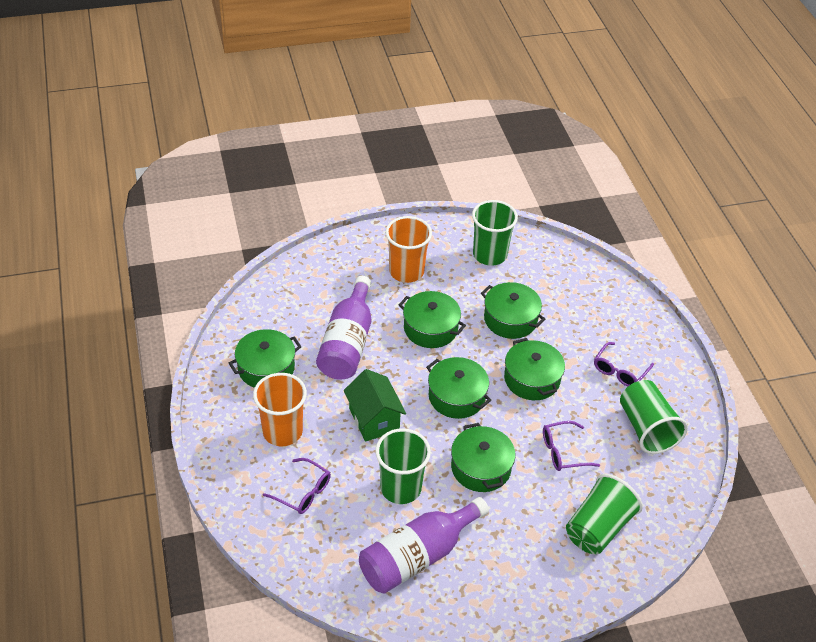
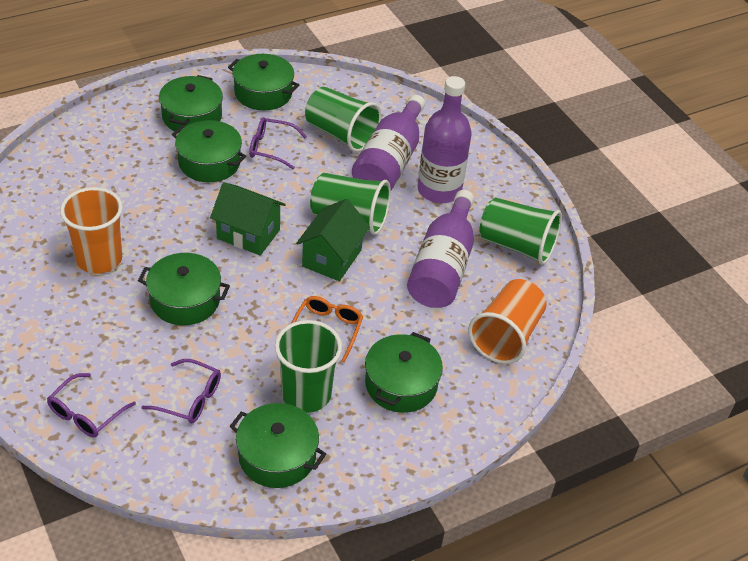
green house: [344,369,406,442] = 1 -> [210,182,286,255] [296,199,370,281] = 2
orange glasses: none = 0 -> [292,296,363,362] = 1
purple bottle: [316,276,371,380] [359,497,489,594] = 2 -> [352,95,425,190] [407,190,474,308] [417,76,472,203] = 3

